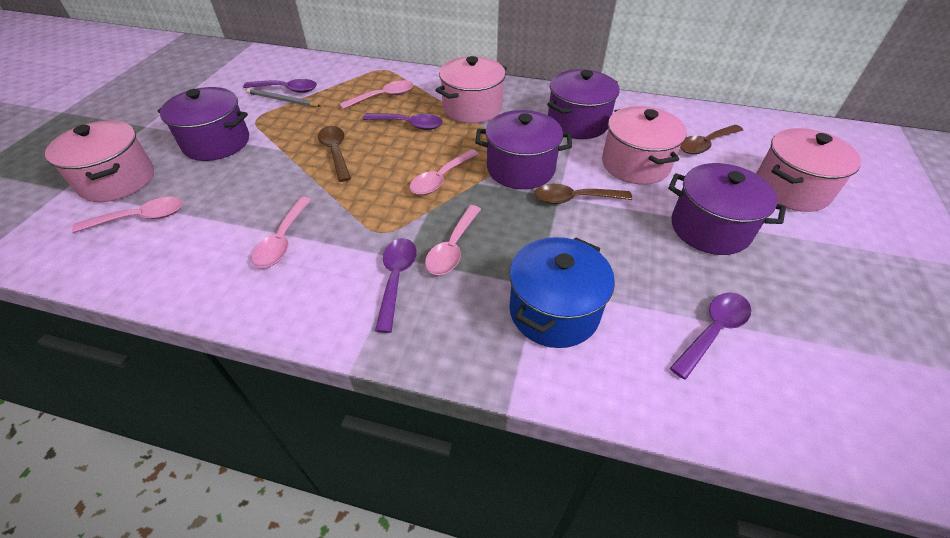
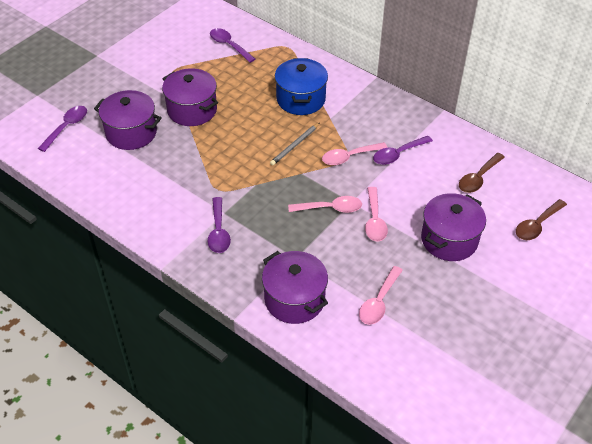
brown spoon: [318,126,351,182] [534,184,632,204] [680,125,743,154] = 3 -> [459,153,505,193] [516,199,567,240] = 2
pink pot: [45,120,154,202] [435,56,507,123] [602,106,687,185] [756,128,861,212] = 4 -> none = 0
pink spoon: [72,197,183,233] [252,197,312,268] [339,80,413,109] [409,149,479,195] [425,205,481,275] = 5 -> [288,196,362,213] [322,142,388,165] [359,266,403,325] [365,187,388,242] = 4

